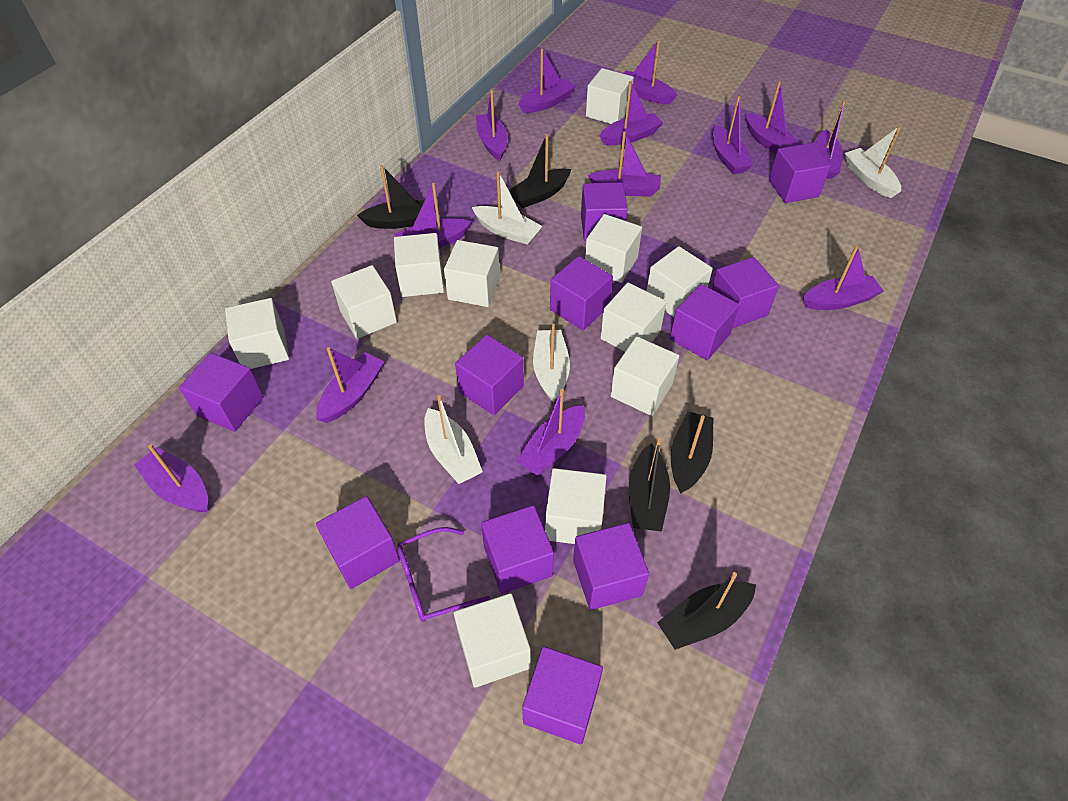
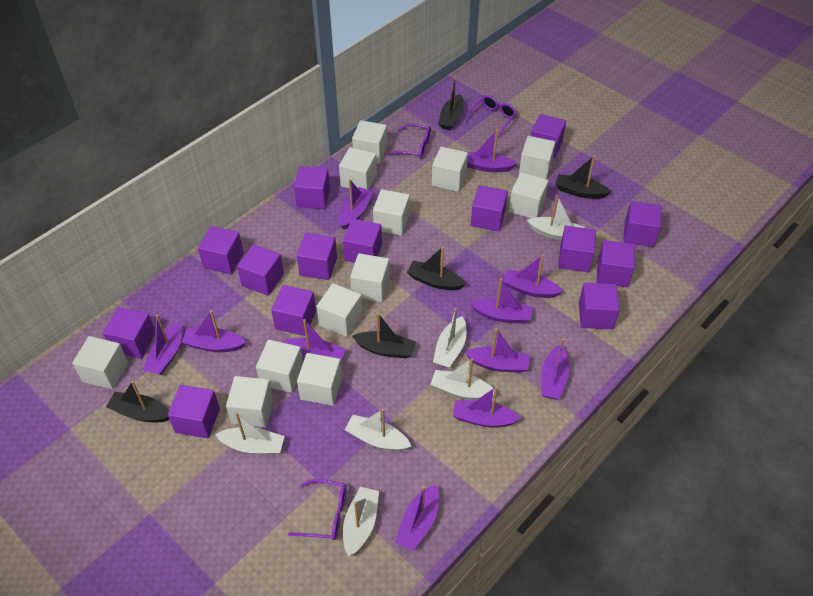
purple boat: [134,444,208,513] [316,347,384,423] [395,183,472,248] [476,89,508,161] [516,389,585,476] [518,48,576,113] [588,131,661,196] [599,81,663,145] [622,40,677,104] [713,96,753,174] [746,81,801,154] [803,245,884,310] [814,100,846,179] = 13 -> [143,314,182,375] [182,310,246,352] [283,319,346,361] [339,179,373,230] [395,485,439,551] [453,386,522,427] [465,328,530,373] [467,130,517,172] [470,278,533,324] [502,255,563,298] [541,338,569,400] = 11
purple cube: [179,353,264,432] [316,496,400,589] [455,335,524,415] [481,505,554,594] [522,646,603,745] [550,256,613,330] [573,523,649,610] [581,182,628,241] [670,284,740,360] [712,257,779,328] [769,143,831,203] = 11 -> [103,307,156,359] [168,385,220,438] [198,226,244,275] [237,244,284,296] [271,285,316,336] [294,166,330,209] [297,233,337,280] [343,218,382,263] [471,185,508,232] [531,114,566,158] [558,226,596,272] [579,283,620,329] [596,240,635,287] [623,201,661,247] = 14
purple glasses: [397,527,490,622] = 1 -> [288,479,347,540] [388,123,431,159] [465,95,517,137] = 3
white boat: [424,395,483,484] [472,171,543,245] [533,323,570,402] [845,126,901,198] = 4 -> [215,412,285,455] [343,487,379,557] [345,409,412,451] [431,358,495,400] [433,308,466,368] [527,195,585,240] = 6
white cube: [225,298,289,369] [331,265,397,339] [394,233,444,297] [444,240,500,307] [454,593,531,688] [545,468,607,544] [585,214,642,283] [586,68,634,124] [601,282,667,352] [611,336,679,416] [647,246,713,317] = 11 -> [72,336,128,389] [226,376,273,428] [256,339,303,393] [297,353,342,406] [316,283,363,337] [339,147,377,190] [350,253,390,302] [352,120,387,164] [373,189,410,236] [432,147,468,192] [509,172,549,218] [519,136,555,179] = 12

